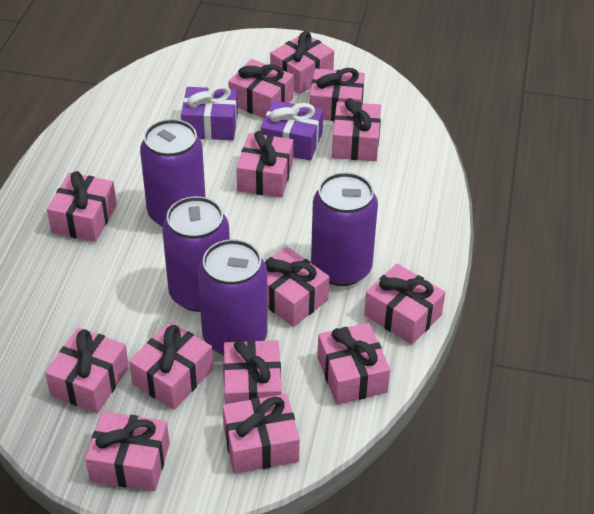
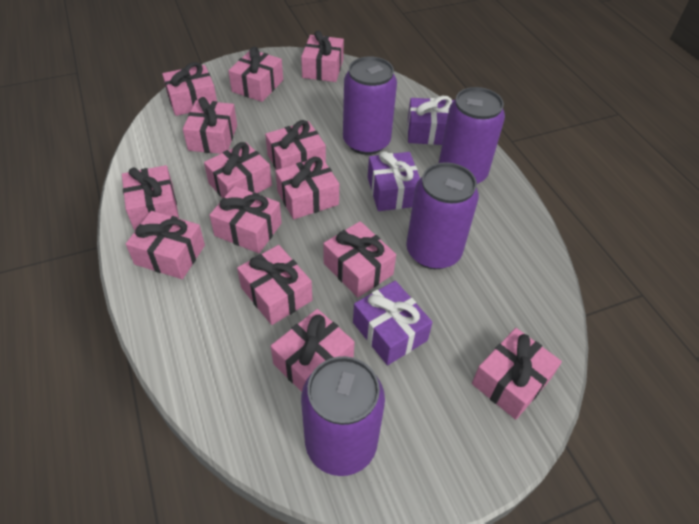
purple gift: [181,85,238,140] [261,100,323,161] = 2 -> [353,281,433,365] [368,151,420,211] [407,96,454,145] = 3

